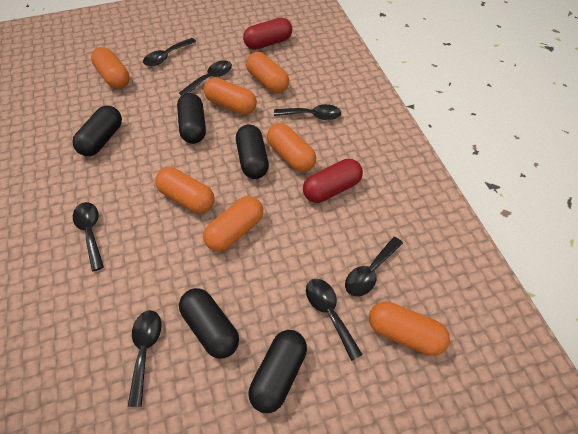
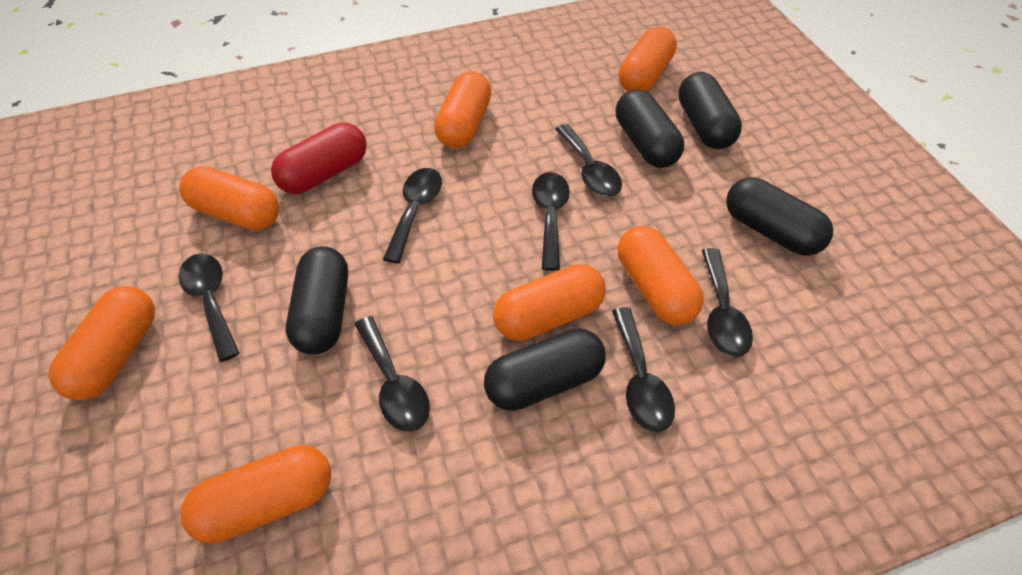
red capsule: [243,18,292,50] [303,159,363,203] = 2 -> [271,123,367,194] = 1

